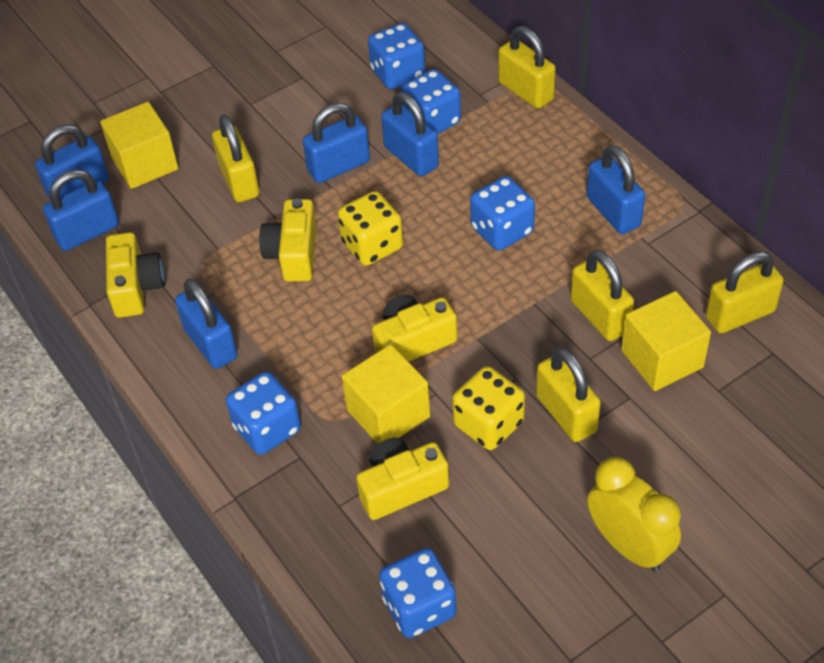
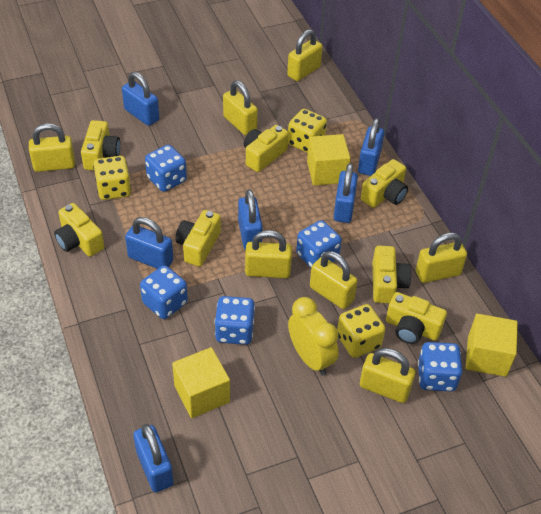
yellow camera: [106,232,165,318] [259,198,316,282] [356,438,449,520] [372,295,457,362] = 4 -> [54,203,104,257] [81,120,120,170] [175,210,221,267] [244,125,289,172] [361,159,408,208] [372,245,411,304] [386,292,447,344] = 7
yellow dice: [338,191,403,266] [452,366,525,450] = 2 -> [93,156,131,200] [288,109,327,153] [337,304,385,358] = 3
yellow padlock: [212,115,259,202] [498,26,556,109] [536,348,601,442] [571,250,634,341] [706,251,784,333] = 5 -> [29,123,75,172] [223,80,258,136] [245,230,292,278] [287,29,323,81] [310,251,358,309] [360,348,416,403] [416,232,467,283] = 7

